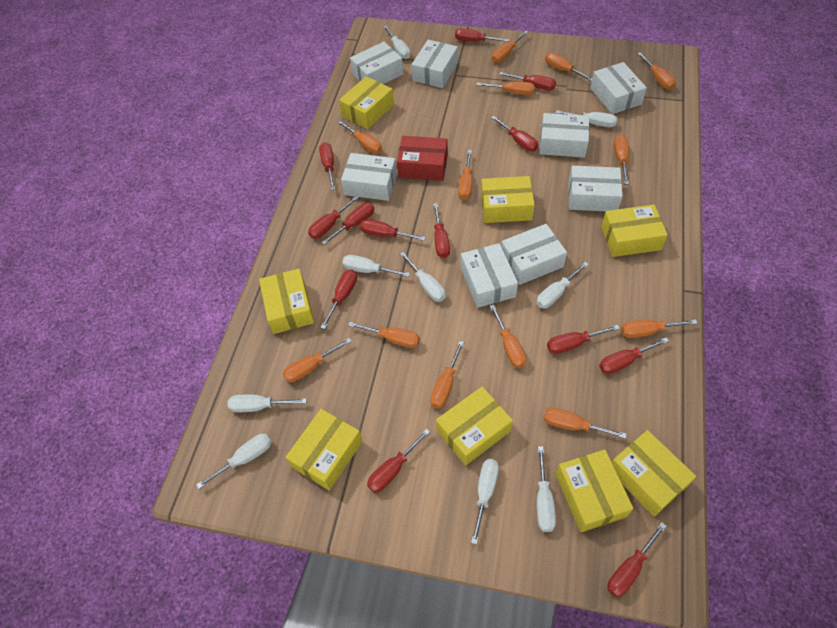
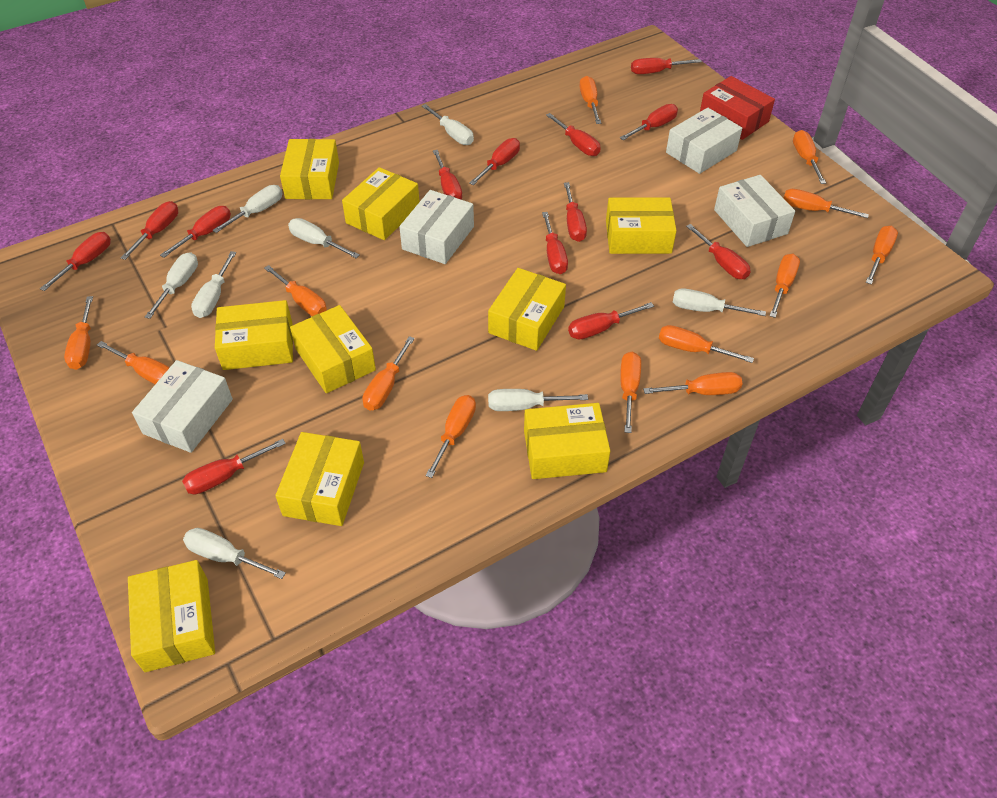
white box: [341,153,397,201] [350,42,403,84] [412,40,458,88] [461,243,518,308] [501,224,567,285] [539,113,589,158] [568,166,623,211] [590,62,647,114] = 8 -> [132,360,233,453] [399,190,474,264] [666,108,742,174] [714,175,795,247] = 4
white screwdriver: [196,434,272,489] [228,394,307,412] [342,255,410,277] [383,26,410,59] [400,252,446,302] [471,459,499,545] [536,262,589,308] [536,446,556,532] [556,110,617,127] = 9 -> [145,252,198,319] [183,528,286,579] [191,251,236,318] [213,185,283,233] [288,218,360,258] [422,104,474,145] [488,389,588,411] [673,288,766,316] = 8
yellow box: [259,269,314,334] [285,409,363,490] [339,76,394,129] [436,387,513,465] [481,176,535,223] [556,450,633,532] [601,204,668,257] [612,430,696,517] = 8 -> [128,560,215,672] [215,300,293,370] [275,432,364,526] [280,139,339,199] [290,305,376,393] [342,167,419,240] [488,268,566,351] [524,403,610,479] [606,198,677,254] = 9

